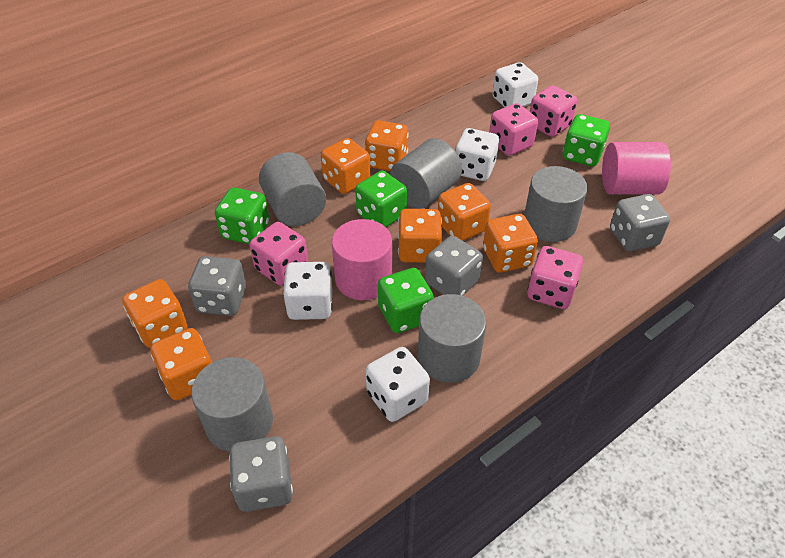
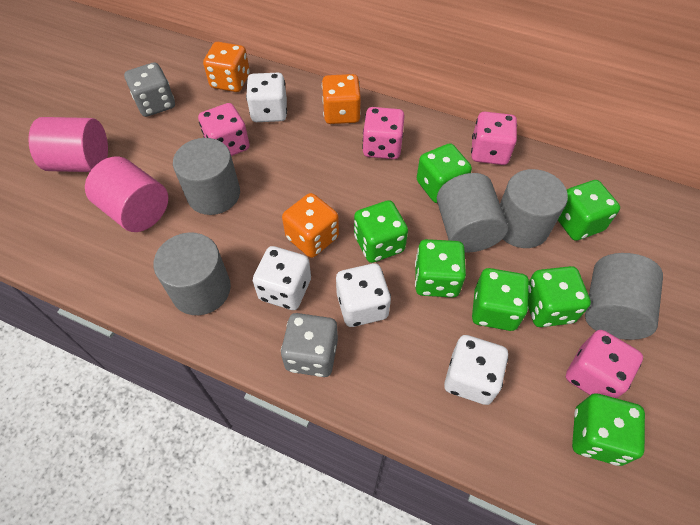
green dice: [215,188,270,244] [355,171,407,227] [378,268,434,333] [563,114,610,167] = 4 -> [354,200,408,263] [415,239,466,298] [417,143,472,203] [472,268,529,331] [528,266,591,327] [558,180,620,241] [572,394,645,466] = 7
grey dice: [188,256,246,316] [229,436,293,512] [425,236,483,296] [610,194,670,252] = 4 -> [124,63,175,117] [281,313,338,377] = 2
orange dice: [122,279,187,348] [151,328,212,401] [321,138,370,194] [365,120,409,171] [398,209,442,263] [438,183,491,241] [483,214,538,273] = 7 -> [203,42,250,92] [282,193,339,258] [322,74,361,124] = 3

